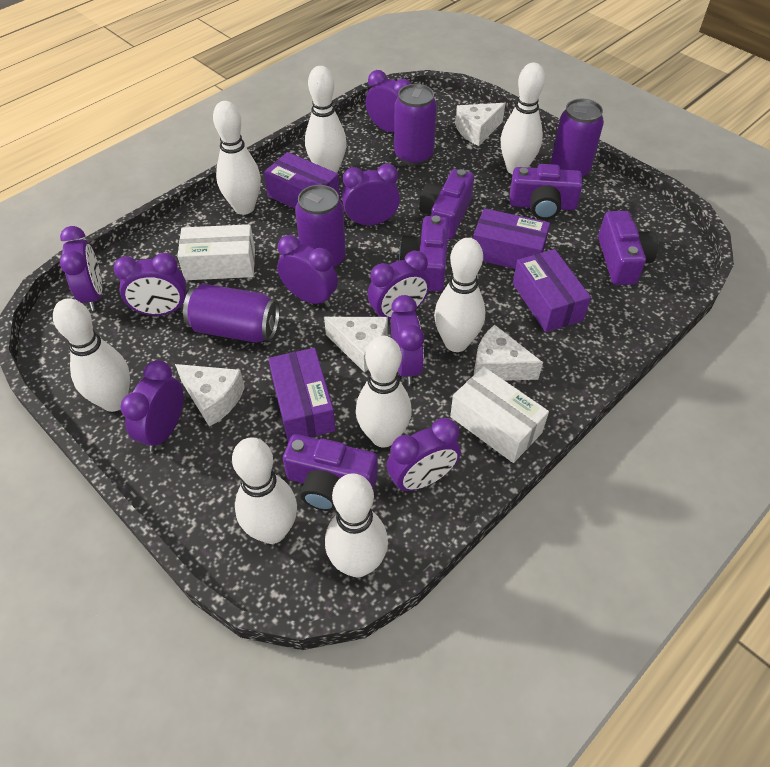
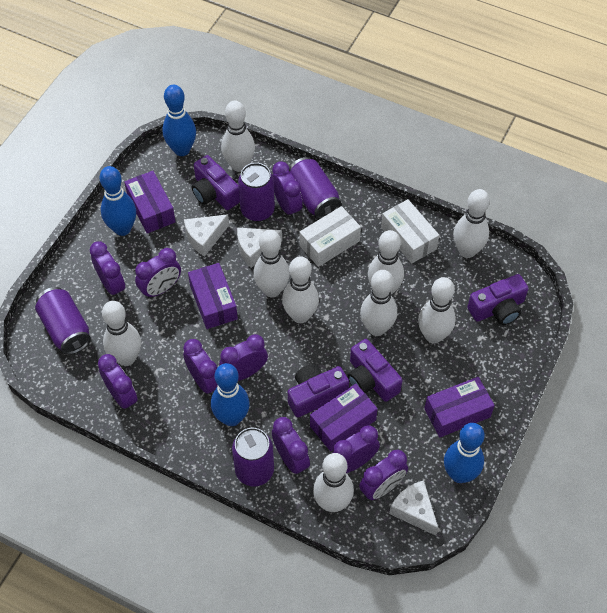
blue bowling pin: none = 0 -> [99,166,136,236] [162,85,196,156] [211,363,250,426] [444,423,485,483] = 4
purple camera: [283,434,378,511] [399,216,449,291] [419,169,474,239] [510,164,583,220] [598,211,658,285] = 5 -> [192,155,240,210] [288,364,349,417] [347,339,402,402] [468,274,529,325] = 4
white bowling pin: [53,298,130,412] [213,101,261,215] [232,438,297,544] [305,66,347,173] [325,473,388,577] [356,336,412,448] [434,238,485,352] [501,63,545,175] = 8 -> [102,301,141,366] [221,100,255,172] [253,230,290,297] [282,256,319,323] [313,453,354,512] [360,270,397,336] [368,230,404,295] [418,277,456,343] [453,189,490,258] = 9
white cheese: [175,364,245,427] [324,317,388,373] [455,103,505,146] [474,325,543,381] = 4 -> [184,214,229,257] [237,228,282,268] [389,480,438,536] = 3

